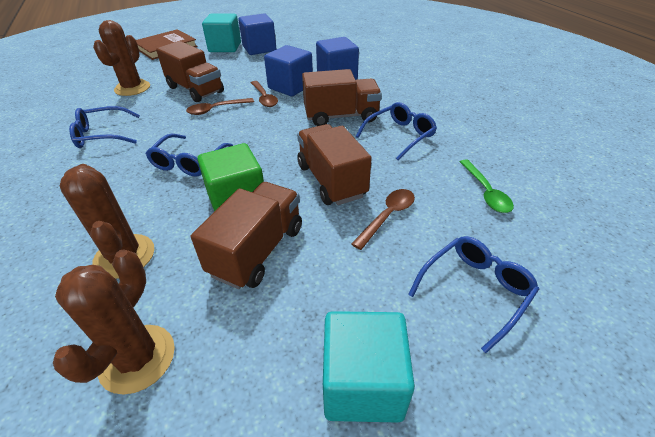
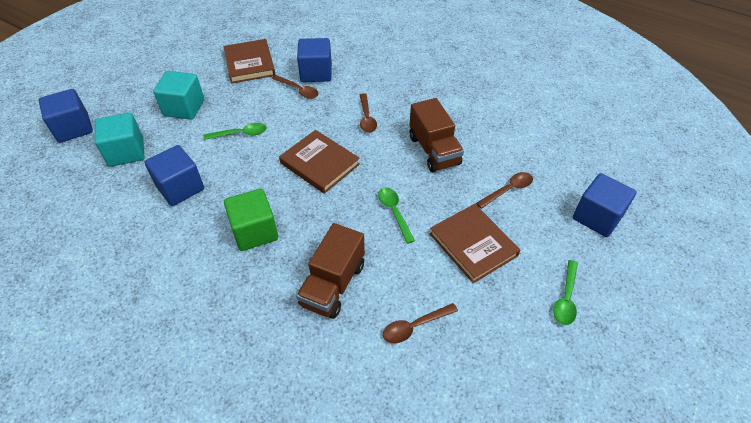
blue cube: [238,13,276,55] [264,45,313,96] [316,37,359,80] = 3 -> [39,89,93,143] [145,145,204,206] [297,38,332,82] [573,173,636,237] = 4
blue glasses: [69,106,140,148] [146,134,233,177] [356,102,437,161] [408,236,539,353] = 4 -> none = 0
brown book: [136,29,198,60] = 1 -> [223,39,276,84] [279,130,360,194] [430,204,521,283] = 3
brown cactus: [53,249,175,394] [60,164,154,279] [93,20,150,96] = 3 -> none = 0
brown spoon: [186,98,254,115] [251,81,278,107] [351,189,415,250] = 3 -> [272,75,319,99] [360,93,377,133] [383,303,458,343] [476,172,533,209] = 4
brown truck: [156,41,224,102] [191,182,302,289] [297,124,372,205] [302,69,382,126] = 4 -> [296,223,365,319] [410,98,464,172] = 2
green spoon: [460,159,514,213] = 1 -> [203,123,267,140] [378,187,415,244] [553,260,578,325] = 3

